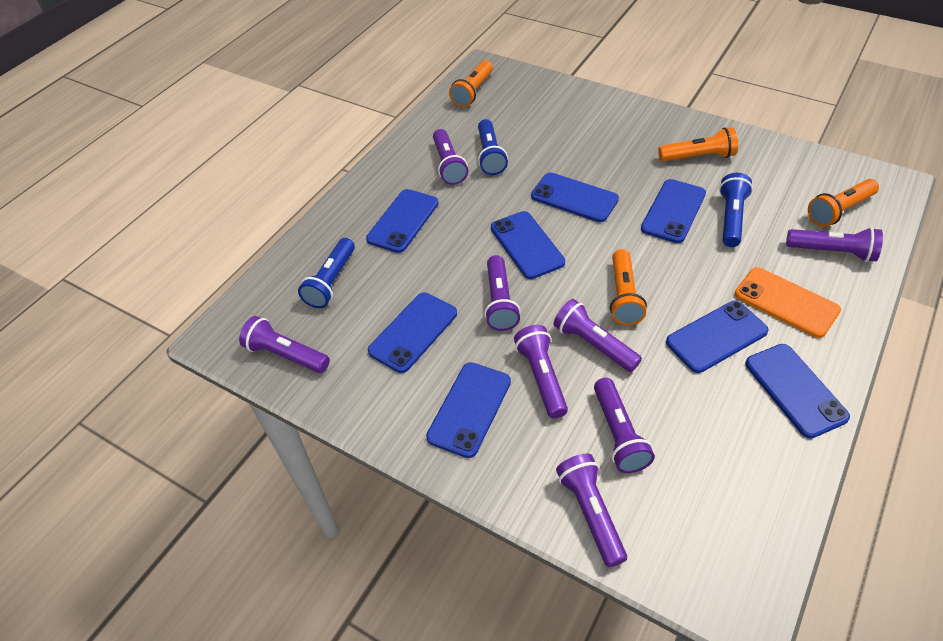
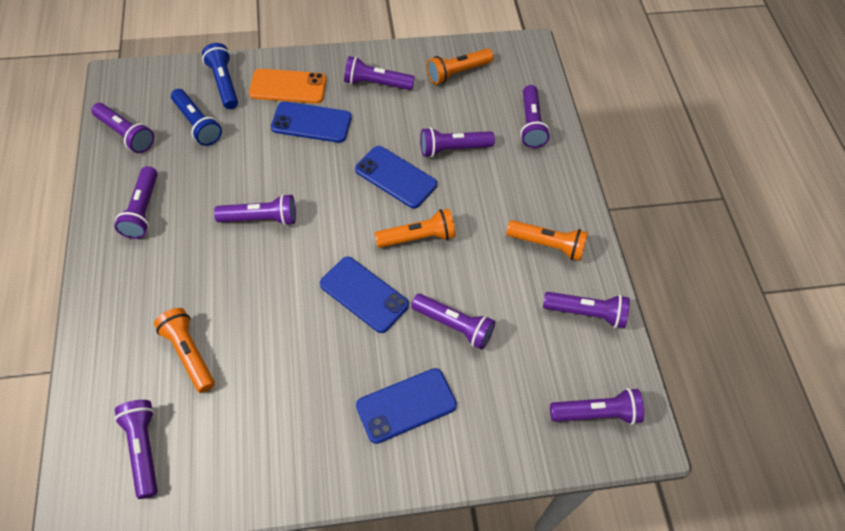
blue flashlight: [298,238,355,308] [478,119,508,175] [719,173,753,247] = 3 -> [171,89,222,146] [202,43,238,109] = 2
blue phone: [366,189,439,253] [368,292,457,373] [426,362,511,458] [491,211,565,279] [531,172,619,222] [641,179,706,243] [666,301,769,373] [745,344,850,438] = 8 -> [271,101,352,143] [320,257,409,333] [355,146,437,208] [356,368,457,444] = 4
purple flashlight: [239,316,330,373] [433,129,468,185] [484,255,520,331] [514,325,568,418] [553,299,642,372] [556,454,627,567] [594,378,655,473] [786,227,883,262] = 8 -> [91,103,154,153] [114,166,158,239] [114,400,158,499] [214,194,296,226] [344,56,415,90] [411,294,495,350] [420,127,495,157] [520,85,550,148] [543,292,630,328] [550,388,644,425] = 10

